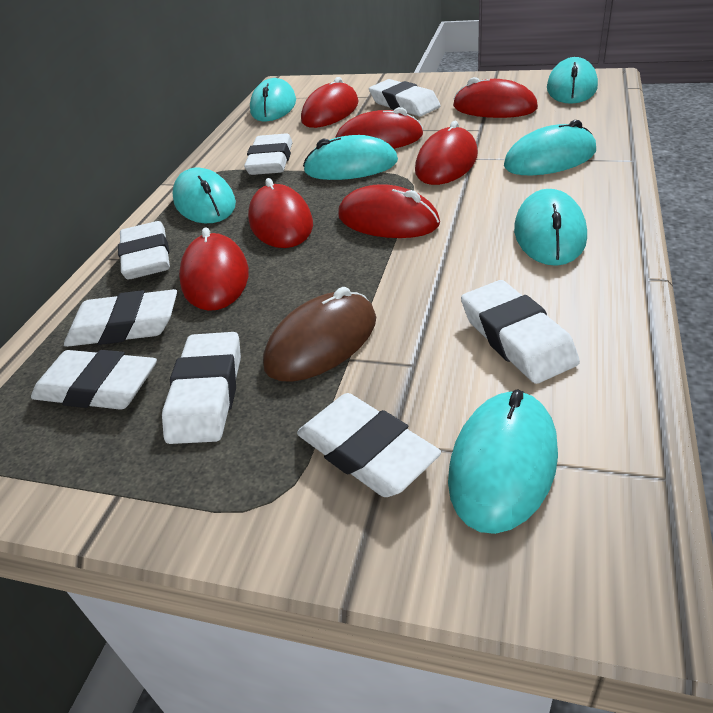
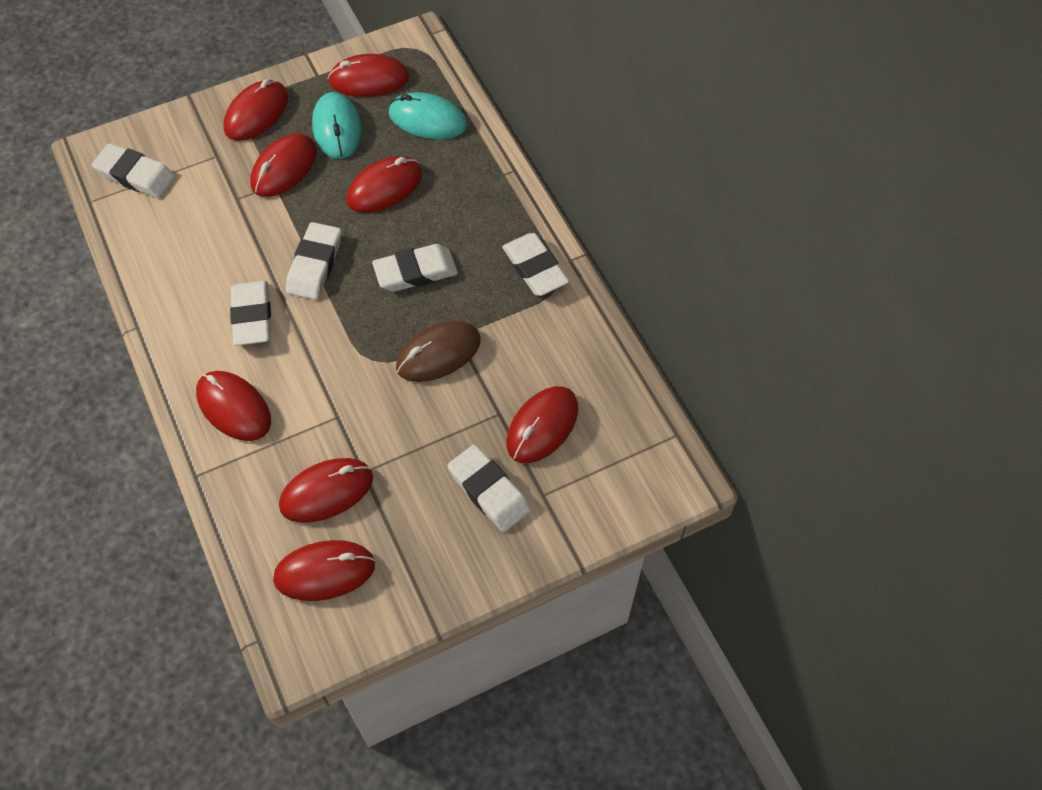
red mouse: [179,227,249,311] [248,178,313,248] [301,77,359,128] [335,107,423,149] [338,184,440,238] [415,121,478,185] [453,77,538,118] = 7 -> [196,371,271,441] [224,79,288,141] [250,134,317,197] [273,540,375,601] [279,458,373,523] [328,54,409,97] [347,156,422,213] [506,386,578,463] = 8
turquoise mouse: [172,168,236,223] [250,78,296,121] [303,135,398,180] [448,390,558,534] [504,120,596,176] [514,189,587,266] [547,57,598,104] = 7 -> [312,92,362,159] [389,92,467,139] = 2
white eraser: [31,350,157,410] [64,289,177,347] [118,221,170,279] [162,332,241,444] [244,133,292,175] [297,393,441,497] [369,79,441,116] [461,280,580,384] = 8 -> [92,143,175,198] [230,281,271,346] [286,222,341,300] [372,244,458,292] [448,444,531,532] [502,233,569,296] = 6

